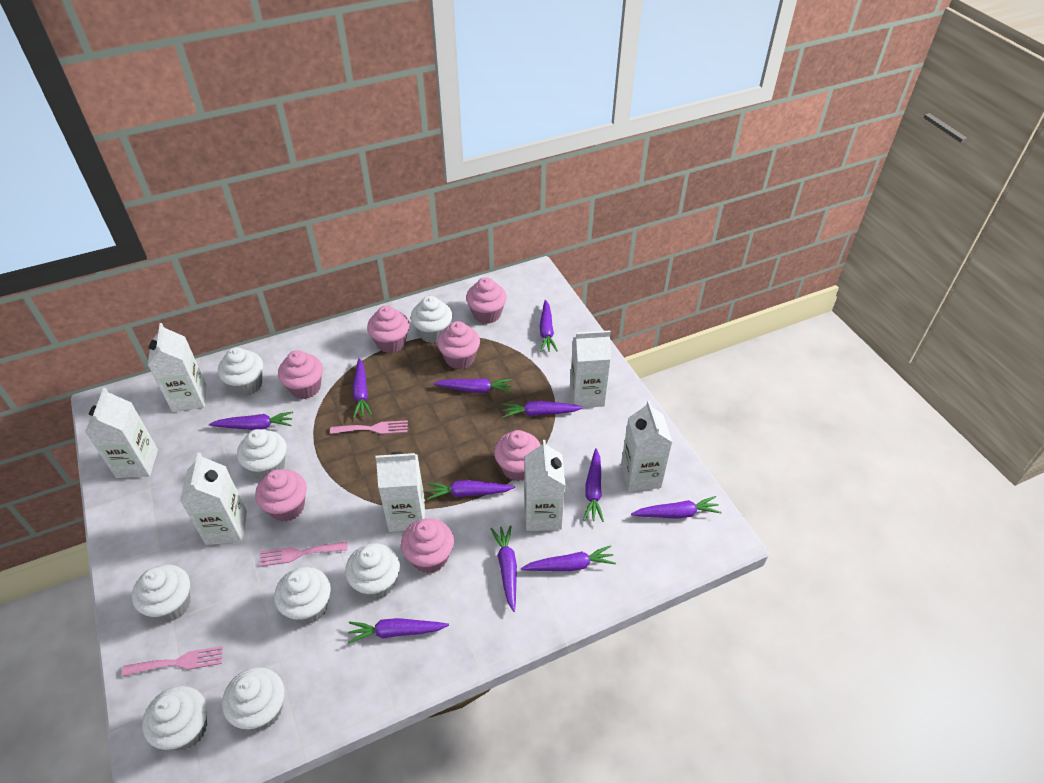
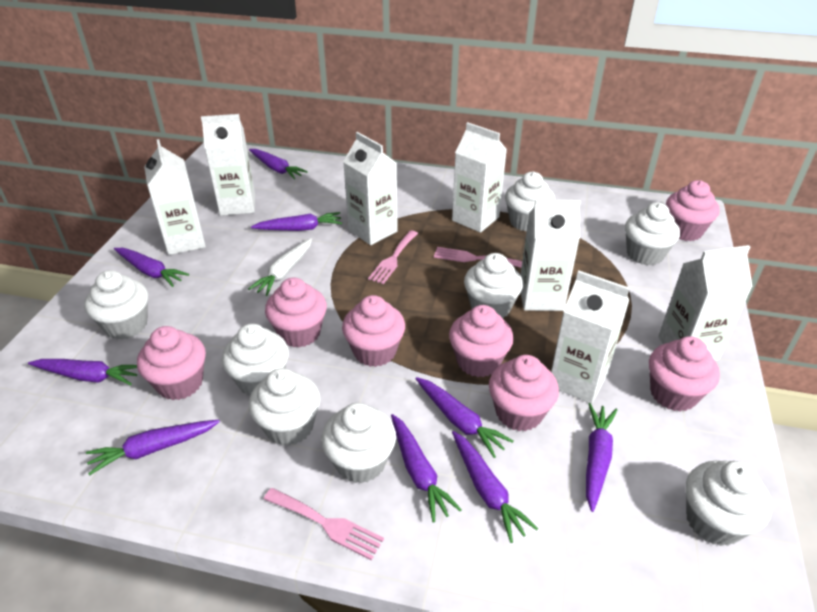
purple carrot: [209,411,293,430] [348,618,449,644] [353,358,372,418] [427,480,515,500] [433,378,512,393] [491,525,517,612] [502,401,583,418] [521,545,616,571] [540,300,558,352] [583,448,604,522] [631,496,722,519] = 11 -> [28,359,137,385] [86,420,220,476] [114,248,189,287] [249,149,308,180] [251,212,342,231] [391,414,462,523] [416,377,514,458] [452,431,538,543] [586,403,617,512] = 9
white carrot: none = 0 -> [248,238,312,296] = 1

